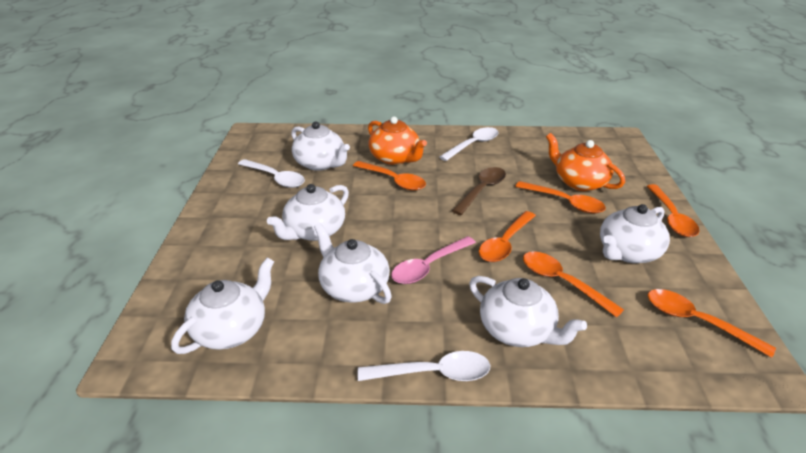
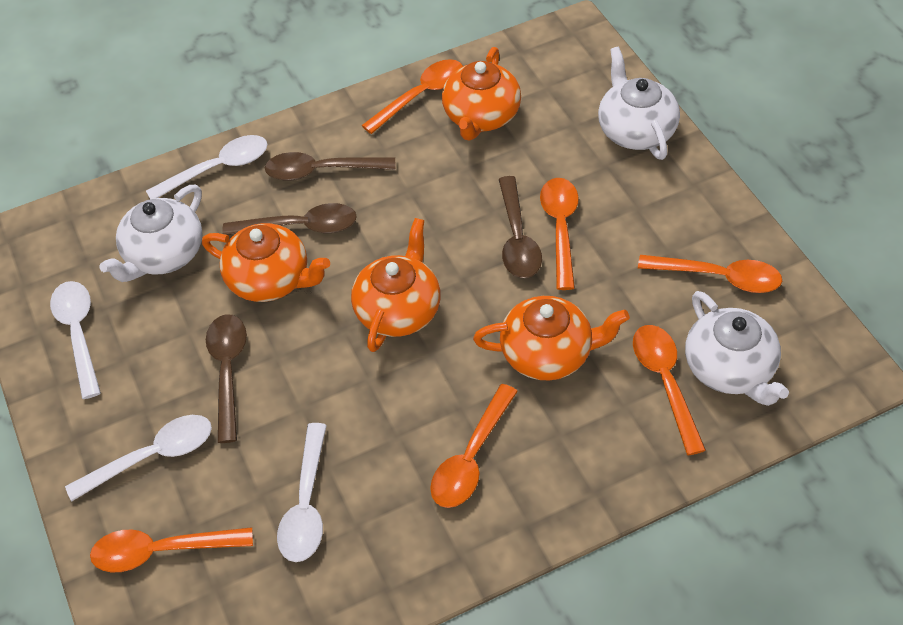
brown spoon: [452,167,506,215] = 1 -> [206,314,247,443] [222,203,357,235] [265,152,395,181] [499,176,542,278] = 4
orange teapot: [368,116,427,165] [546,133,625,191] = 2 -> [202,223,330,302] [351,218,440,352] [442,47,521,141] [473,296,630,380] = 4
pink spoon: [391,236,476,284] = 1 -> none = 0
white spoon: [238,159,305,188] [358,351,490,381] [439,127,499,161] = 3 -> [50,281,101,399] [65,415,212,501] [146,135,268,199] [277,423,327,562] = 4
white teapot: [171,257,274,354] [267,184,349,241] [291,121,350,171] [314,223,392,304] [469,276,587,347] [600,204,670,263] = 6 -> [99,185,203,282] [598,47,680,160] [685,291,789,406] = 3

